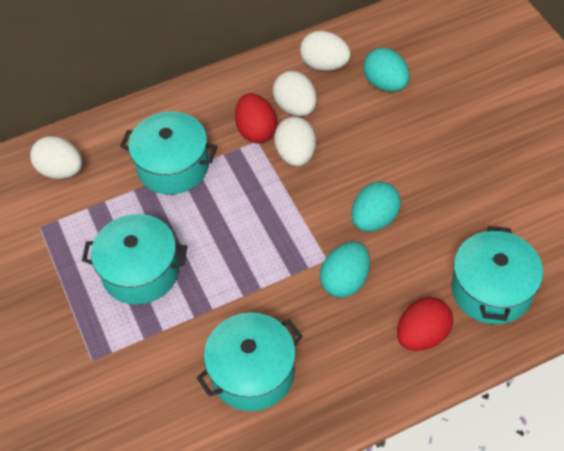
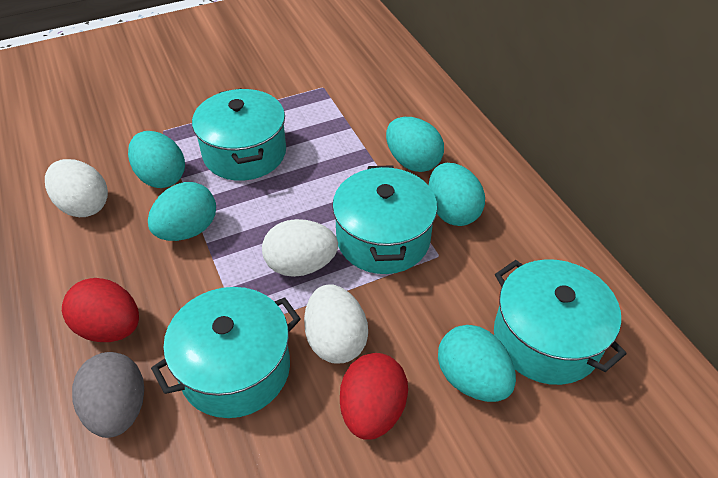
grey egg: none = 0 -> [72,352,144,438] = 1
turquoise egg: [320,242,370,298] [351,182,401,232] [363,48,409,92] = 3 -> [128,131,185,188] [148,182,216,241] [386,117,444,172] [429,163,485,226] [438,325,516,402] = 5
white egg: [30,136,82,179] [273,71,317,116] [274,117,316,166] [300,31,351,71] = 4 -> [45,159,108,217] [262,219,338,277] [304,284,368,364] = 3

